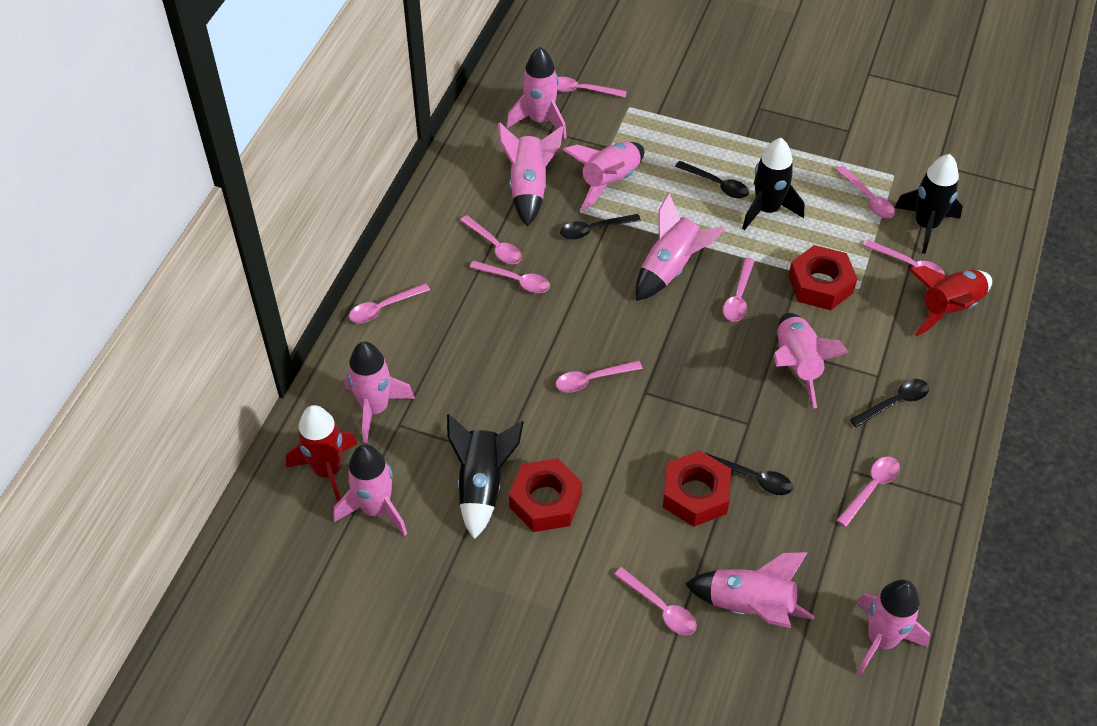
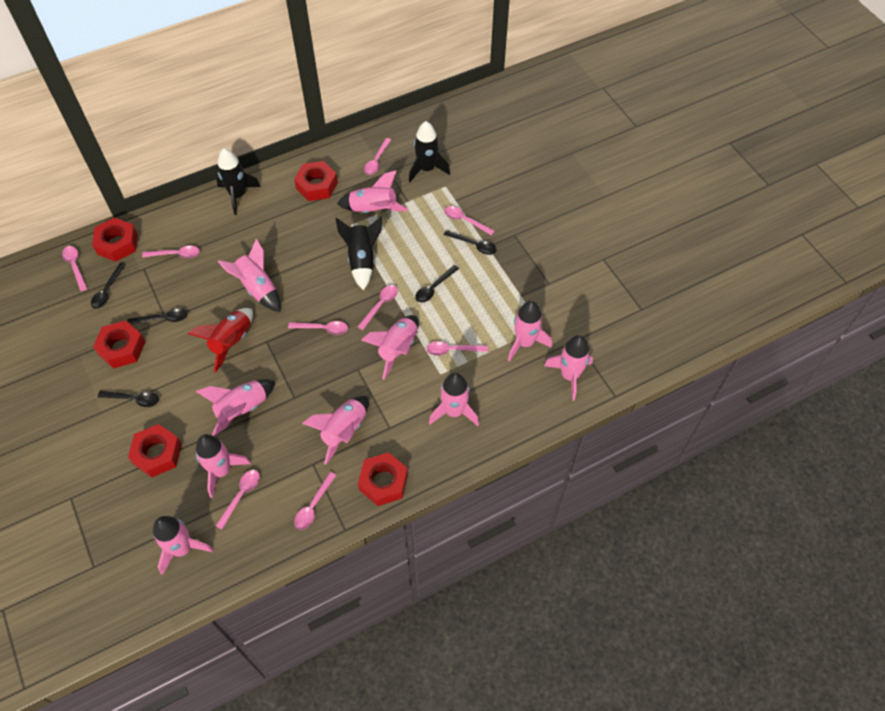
black spoon: [560,214,641,240] [675,161,749,198] [706,453,793,495] [850,379,929,428] = 4 -> [91,263,126,309] [97,391,159,407] [127,308,188,324] [415,265,459,302] [444,230,496,255] = 5
pink rocket: [334,444,407,536] [344,341,415,443] [498,122,563,227] [506,47,567,139] [563,142,644,211] [636,193,725,301] [685,552,815,628] [774,313,849,408] [857,579,930,675] = 9 -> [153,516,213,575] [196,379,276,436] [196,434,251,498] [218,238,281,312] [302,396,369,464] [337,170,408,213] [361,315,419,379] [429,373,479,426] [508,301,552,362] [544,335,593,401] = 10
pink spoon: [349,283,430,323] [460,215,522,264] [469,261,550,293] [555,360,643,393] [557,77,627,98] [614,567,697,635] [723,258,755,322] [836,166,895,218] [837,457,900,527] [864,240,945,275] = 10 -> [62,246,87,292] [142,246,200,258] [216,470,260,529] [288,321,348,335] [294,472,337,530] [357,285,398,330] [364,138,391,175] [427,341,488,356] [444,206,495,236] = 9
red nut: [509,458,582,532] [663,450,731,527] [788,245,857,310] = 3 -> [92,217,137,262] [93,320,145,369] [128,424,182,477] [294,161,338,201] [358,452,408,506] = 5
red rocket: [286,405,358,503] [909,266,992,336] = 2 -> [188,308,253,373] = 1

